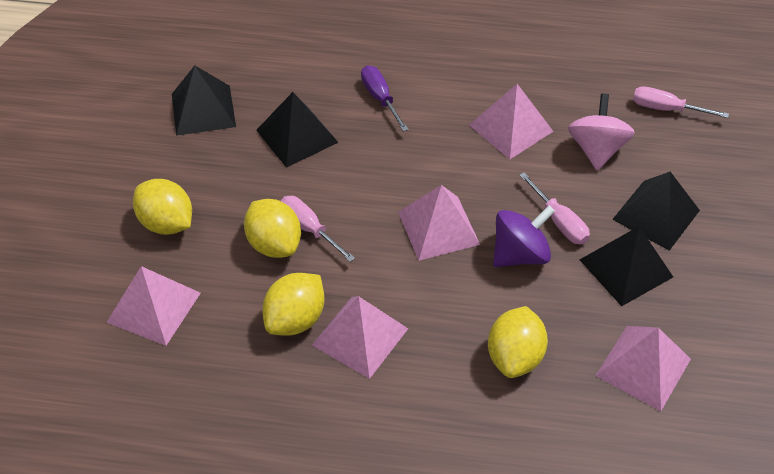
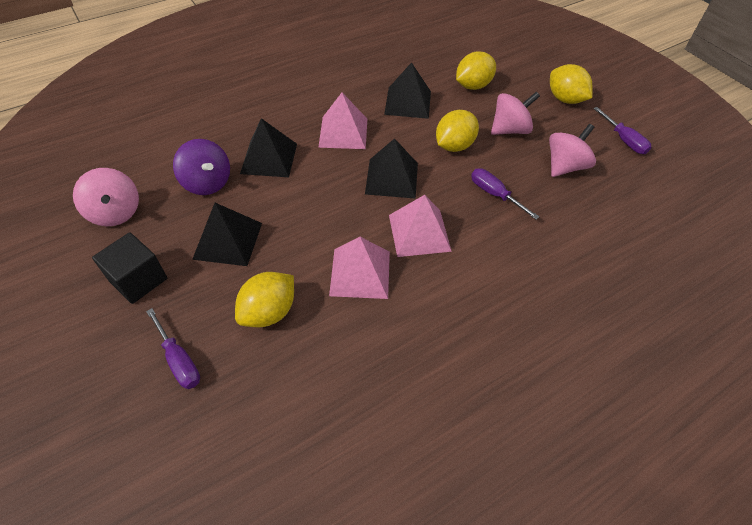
black cube: none = 0 -> [92,232,167,304] = 1
pink pyramid: [106,266,201,346] [312,296,408,379] [398,185,480,261] [469,84,553,159] [595,326,691,411] = 5 -> [318,93,367,149] [329,237,390,299] [389,195,452,257] = 3
pink screwdriver: [281,196,355,262] [519,172,590,245] [633,86,729,118] = 3 -> none = 0
pink spinning top: [568,94,635,170] = 1 -> [73,168,139,226] [491,92,540,135] [549,124,596,177] = 3
purple screwdriver: [361,65,409,132] = 1 -> [146,308,200,389] [471,168,539,219] [593,107,651,154] = 3

